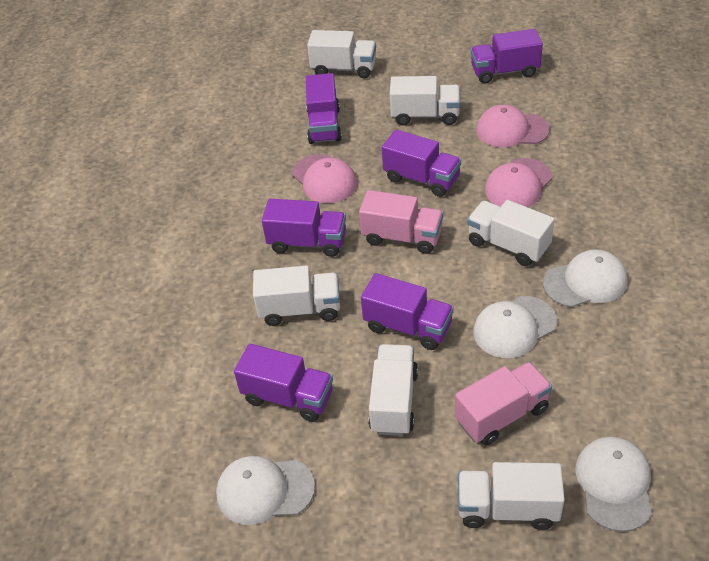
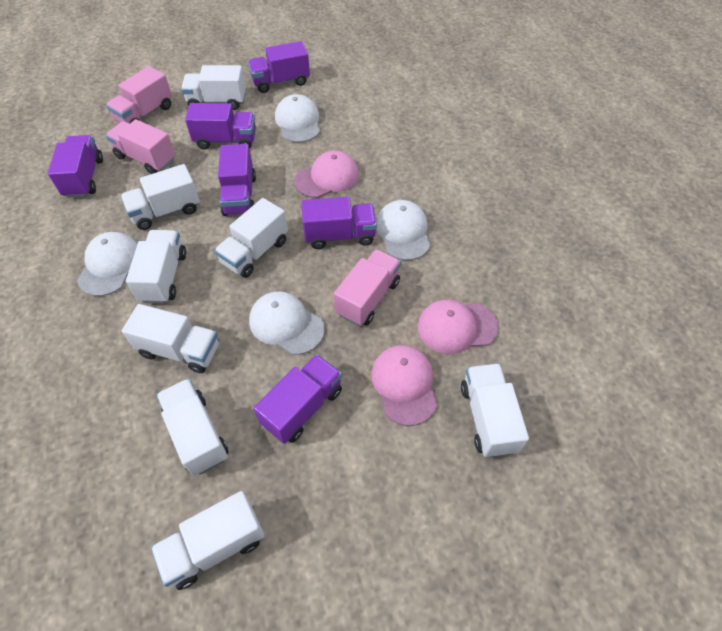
pink truck: [359,190,443,254] [455,362,552,446] = 2 -> [106,66,172,124] [106,119,175,174] [334,249,401,326] = 3
white truck: [253,265,340,326] [307,30,376,78] [368,344,418,436] [390,76,460,126] [458,462,565,530] [467,200,555,266] = 6 -> [121,164,200,230] [122,304,219,373] [126,230,186,304] [151,491,264,590] [156,378,229,476] [181,65,246,110] [214,198,288,278] [461,363,529,458] = 8

